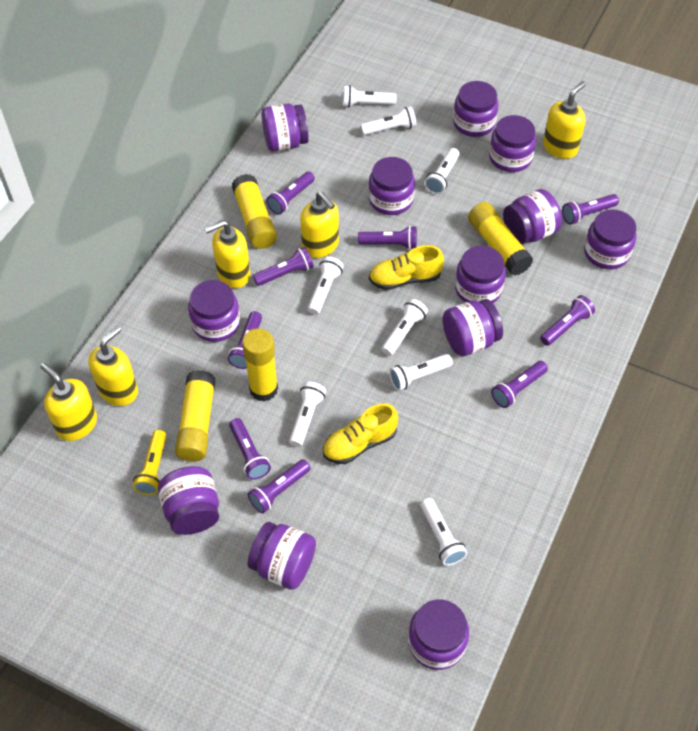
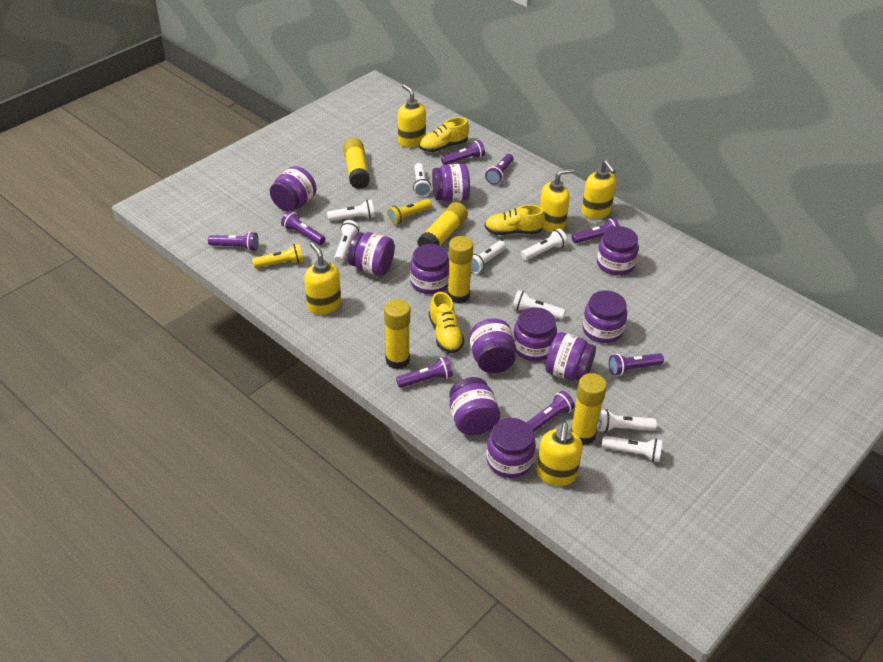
purple flashlight: [228,311,262,369] [229,418,271,480] [248,459,311,513] [253,247,314,286] [266,172,315,215] [358,226,417,250] [491,361,548,408] [540,295,595,346] [562,194,619,225] = 9 -> [208,232,259,251] [281,211,325,245] [396,357,453,388] [441,140,485,165] [485,154,513,185] [526,391,575,433] [572,218,619,243] [609,353,664,376] = 8
purple jar: [158,466,219,535] [188,280,240,342] [248,522,316,590] [262,104,309,152] [368,157,415,215] [408,600,469,670] [442,299,503,356] [453,81,498,137] [455,246,506,303] [489,115,536,172] [503,189,562,244] [584,210,637,269] = 12 -> [270,166,316,212] [348,232,395,276] [410,244,449,294] [432,164,470,202] [449,377,500,435] [469,318,516,373] [487,418,536,478] [513,307,557,361] [545,332,596,381] [582,290,627,343] [597,226,639,275] = 11
yellow flashlight: [133,430,167,495] = 1 -> [252,244,303,268] [387,199,432,225] = 2
yellow glue stick: [175,370,216,462] [232,174,277,249] [242,328,278,401] [468,202,533,275] = 4 -> [343,138,370,189] [384,299,410,369] [417,202,468,246] [447,236,473,304] [570,373,607,445] = 5
yellow shoe: [323,403,398,464] [369,245,444,290] = 2 -> [419,117,469,152] [429,292,465,353] [485,205,545,235] = 3

